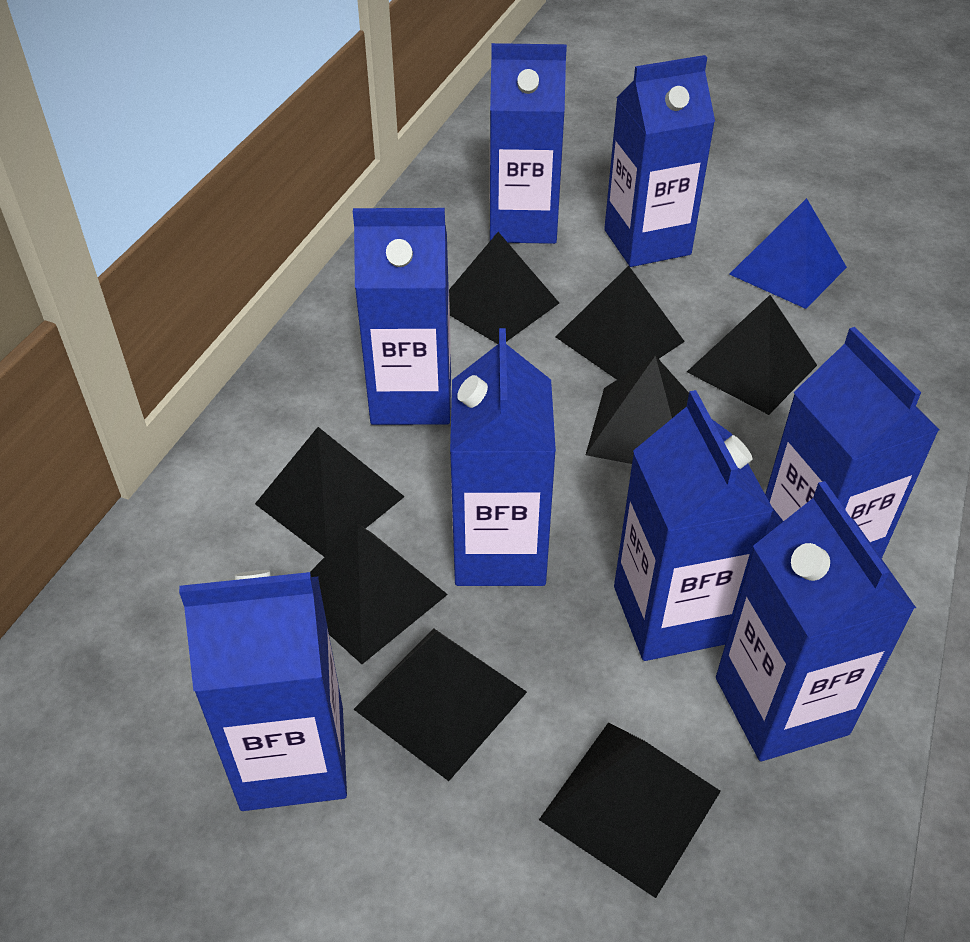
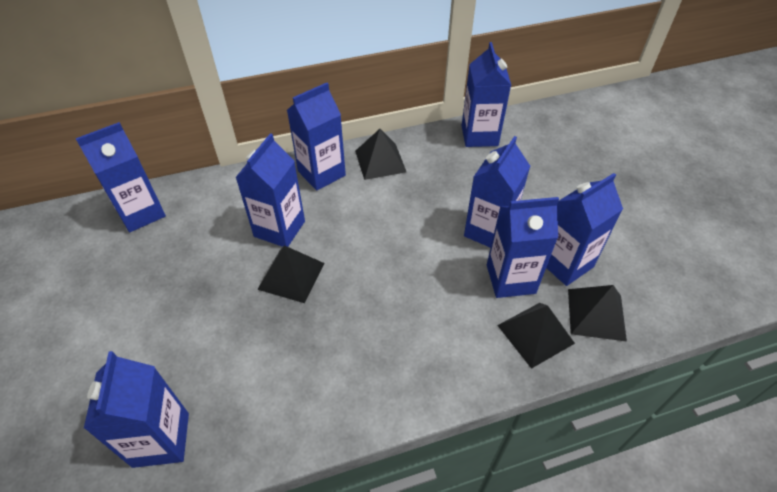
black pyramid: [255,427,405,557] [310,523,448,664] [353,628,527,781] [449,232,559,344] [539,723,721,898] [556,266,685,380] [586,355,689,464] [687,295,817,415] = 8 -> [257,245,325,303] [355,129,406,180] [497,303,575,369] [568,285,627,342] = 4
blue pyramid: [729,198,847,309] = 1 -> none = 0

